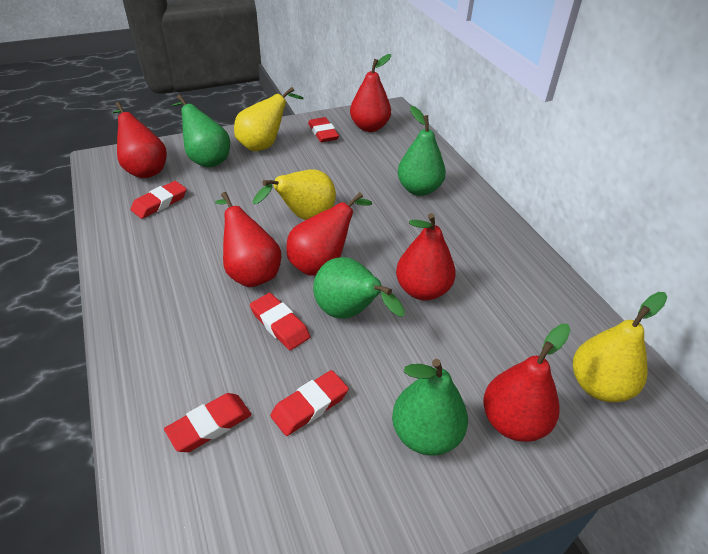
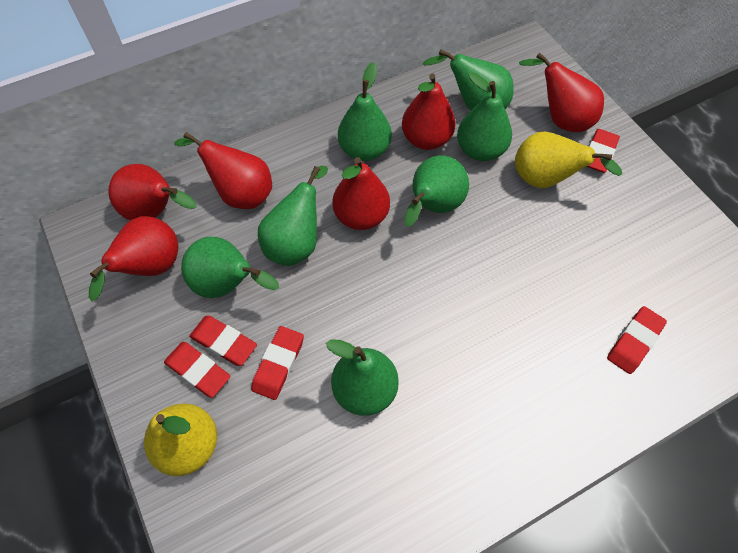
green pear: [172,94,230,168] [313,257,405,319] [392,359,468,456] [397,106,446,196] = 4 -> [181,237,279,298] [258,166,328,266] [326,339,399,416] [338,62,392,161] [404,155,469,227] [423,49,514,111] [457,72,512,161] = 7
yellow pear: [234,87,304,151] [253,169,336,220] [573,292,668,402] = 3 -> [144,404,217,476] [515,131,622,188] = 2

